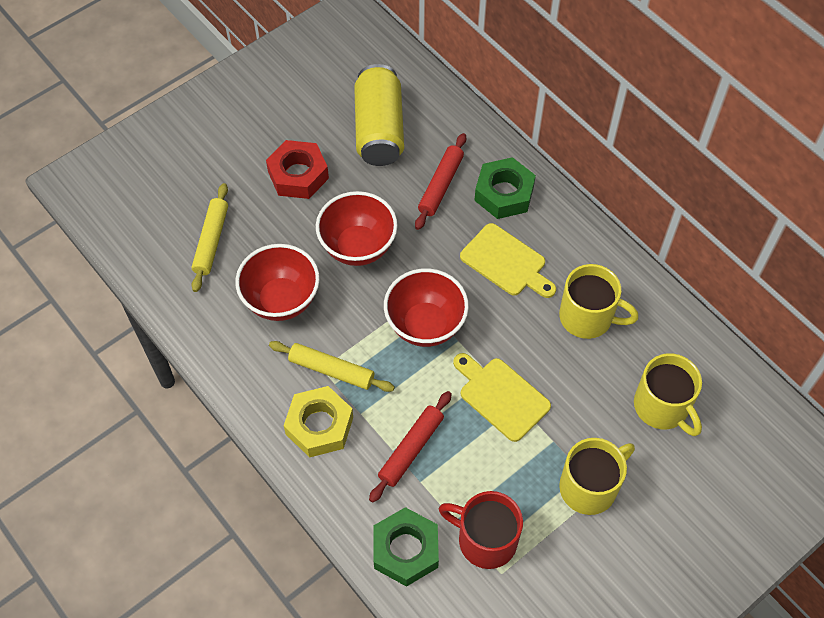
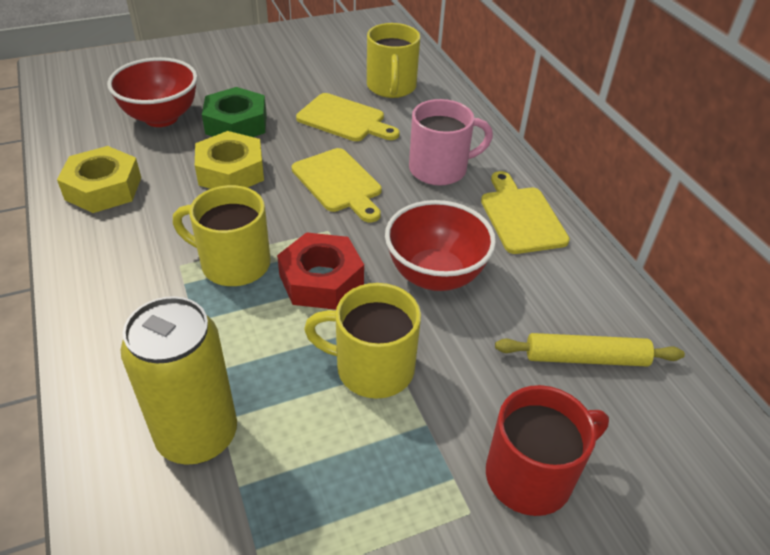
green nut: [374,507,439,587] [474,157,536,219] = 2 -> [202,87,267,137] = 1
pink mug: none = 0 -> [409,99,493,186] = 1
red bowl: [235,244,320,321] [316,191,398,266] [384,268,469,347] = 3 -> [107,57,198,127] [385,200,496,291] = 2
red rolling pin: [369,391,452,503] [415,133,466,230] = 2 -> none = 0
yellow cutting board: [453,353,551,442] [460,223,556,298] = 2 -> [292,148,382,223] [296,93,400,141] [481,171,570,254] = 3
yellow nut: [284,386,353,458] = 1 -> [57,146,141,213] [195,131,264,189] = 2
yellow rolling pin: [192,183,228,292] [269,341,395,392] = 2 -> [495,333,685,366] = 1

